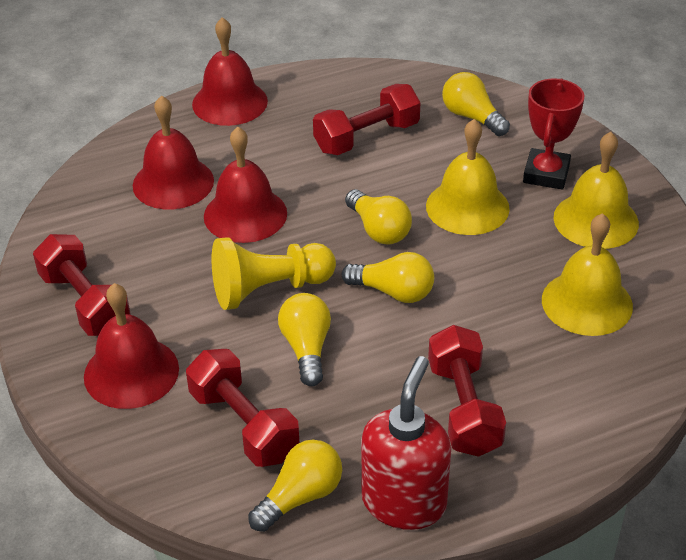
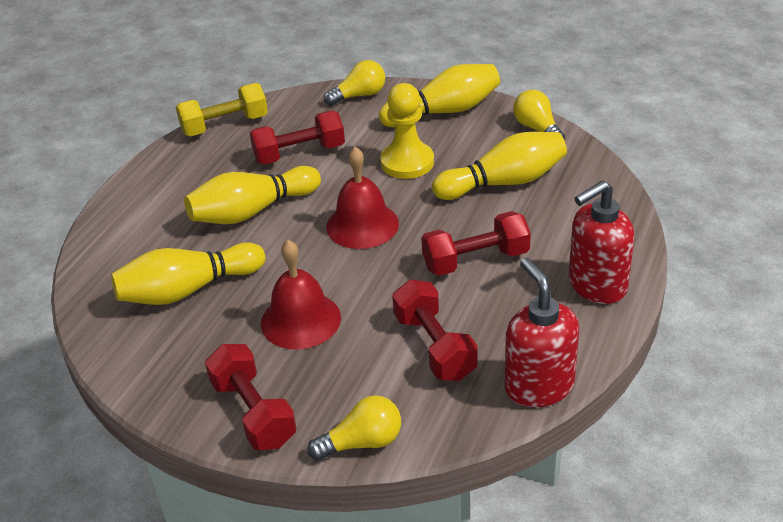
red bell: [84,283,179,409] [133,95,214,209] [192,17,268,126] [204,127,287,243] = 4 -> [261,240,341,350] [326,147,399,249] = 2
red soap dispenser: [361,356,451,530] = 1 -> [505,258,579,407] [569,180,635,304] = 2
red trophy: [523,78,584,189] = 1 -> none = 0
yellow bell: [426,119,510,235] [542,213,633,336] [553,132,639,249] = 3 -> none = 0
yellow bowling pin: none = 0 -> [111,242,265,305] [184,166,321,224] [379,64,500,127] [432,132,567,200] = 4
yellow dumbbell: none = 0 -> [176,83,268,136] = 1
yellow light bulb: [248,440,342,532] [278,293,331,386] [342,252,434,303] [345,189,412,245] [442,72,510,136] = 5 -> [308,395,401,460] [324,60,385,106] [513,90,565,140] = 3

